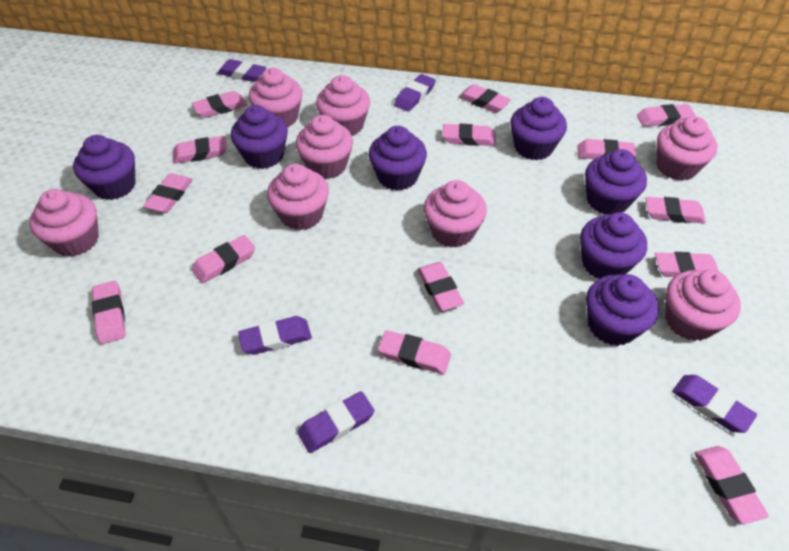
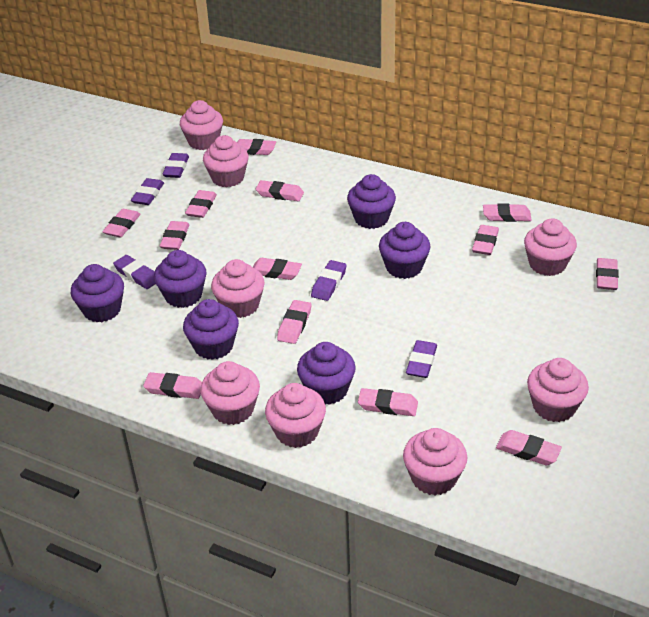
pink eraser: [92,281,126,344] [143,173,193,213] [173,136,227,164] [192,91,247,118] [192,235,255,283] [378,330,451,374] [417,262,464,311] [442,124,496,146] [459,84,511,113] [577,139,636,159] [637,104,695,127] [646,197,706,223] [655,252,719,277] [694,446,769,524] = 14 -> [102,209,141,237] [143,372,202,399] [159,221,190,250] [185,190,217,218] [237,139,276,155] [253,258,302,280] [256,180,304,202] [277,300,311,344] [358,388,418,416] [472,225,499,255] [483,203,531,222] [496,430,562,466] [596,258,619,290] = 13
purple cupcake: [73,135,135,200] [231,105,288,169] [369,126,427,191] [510,97,567,160] [580,212,647,279] [585,149,647,215] [586,274,659,346] = 7 -> [71,264,124,322] [154,250,207,308] [183,299,239,360] [297,342,356,405] [347,174,396,229] [379,222,431,279] = 6

